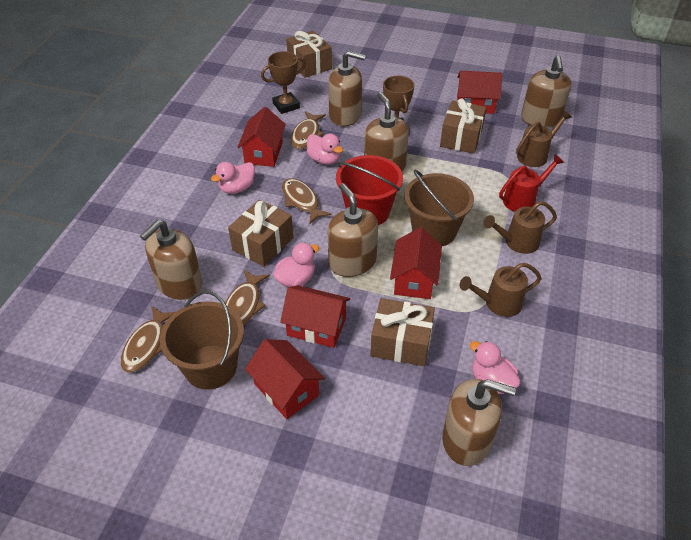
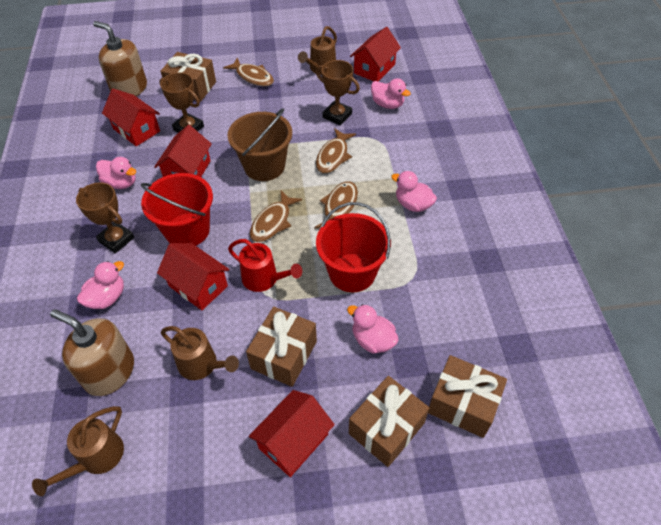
brown bucket: [160,291,244,390] [404,170,474,246] = 2 -> [228,109,292,181] = 1
brown soap dispenser: [140,220,203,300] [328,51,366,126] [328,183,378,277] [364,92,409,171] [442,379,516,466] [521,55,572,128] = 6 -> [50,309,134,396] [93,21,147,96] = 2
brown trophy: [261,51,306,114] [383,76,414,133] = 2 -> [76,182,134,253] [159,72,204,133] [316,60,360,125] = 3
pink duck: [211,162,255,194] [273,243,319,287] [307,134,343,165] [470,341,520,394] = 4 -> [77,261,124,309] [96,157,136,189] [347,304,399,354] [371,78,411,109] [391,171,437,212] = 5
red bucket: [336,155,403,225] = 1 -> [141,173,213,246] [316,202,391,292] = 2

